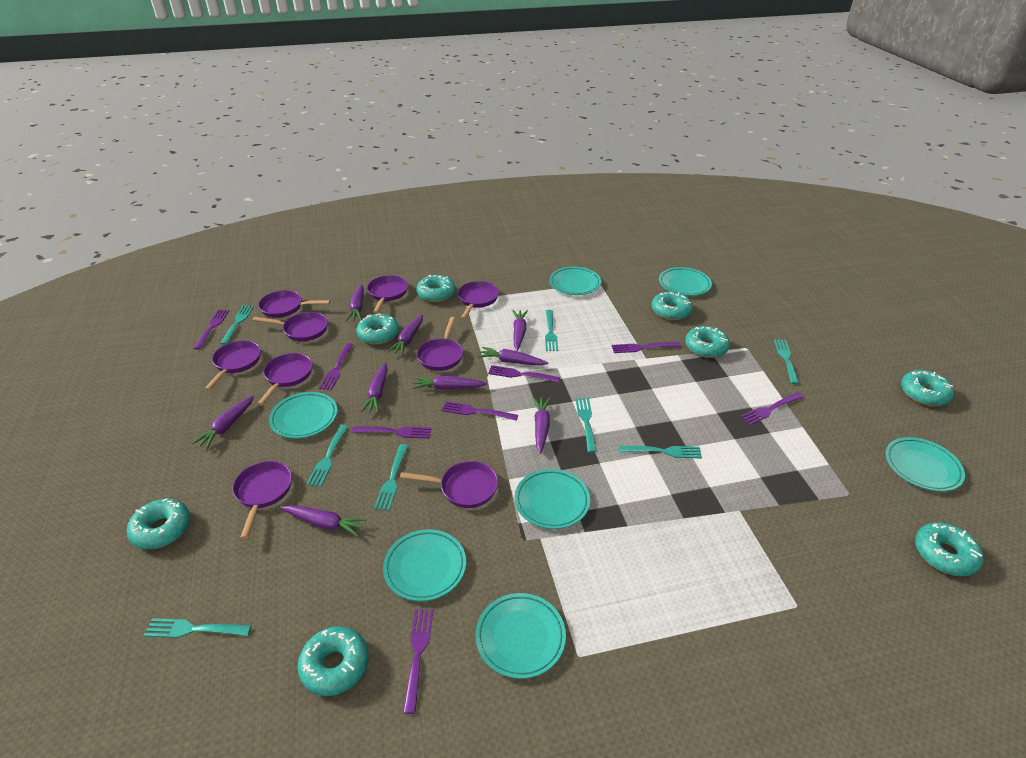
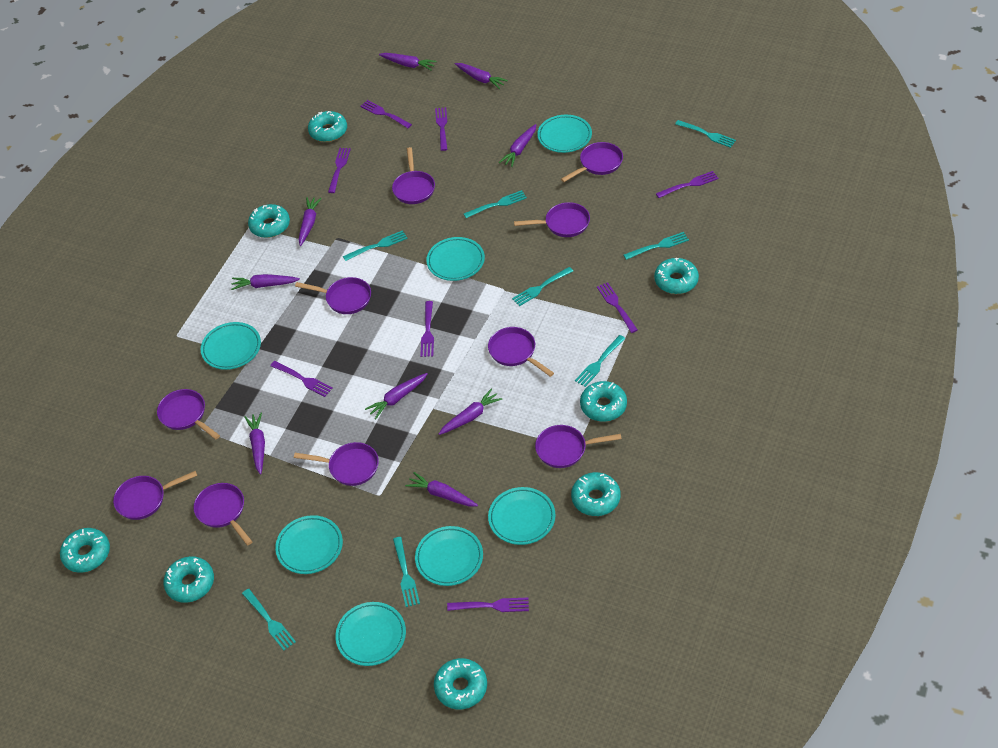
purple pan: [204,340,261,391] [232,461,292,539] [252,312,328,341] [257,353,312,406] [258,290,330,318] [367,275,408,314] [400,461,498,508] [417,317,463,371] [458,281,499,320] = 9 -> [113,471,197,520] [157,389,220,440] [194,483,253,545] [294,442,379,486] [295,277,371,314] [392,147,435,204] [488,327,554,377] [514,202,590,237] [535,425,621,468] [561,142,623,182] = 10

